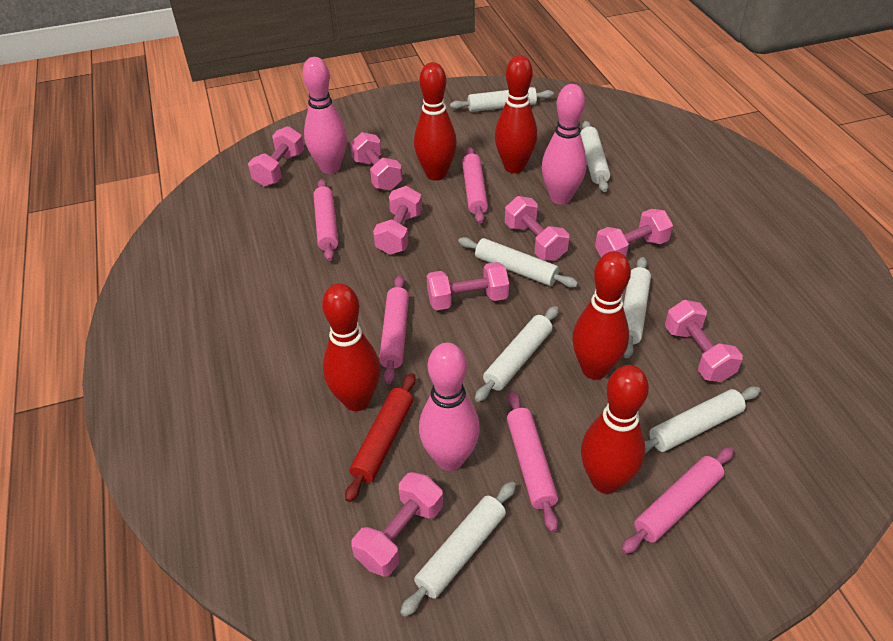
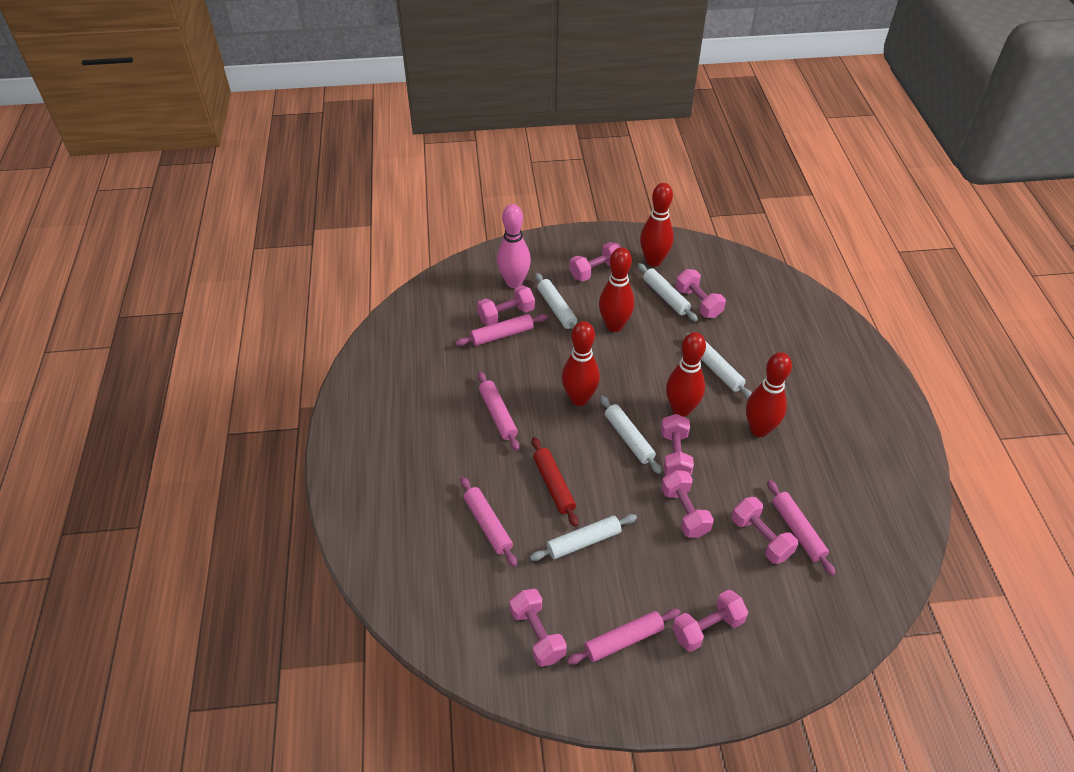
pink bowling pin: [302,57,347,174] [419,342,480,471] [542,84,587,204] = 3 -> [497,204,531,288] = 1
white rolling pin: [400,482,516,617] [450,87,554,112] [458,237,578,288] [475,306,559,402] [580,121,610,192] [623,257,651,358] [645,386,761,454] = 7 -> [530,514,637,561] [535,273,577,330] [600,396,662,474] [637,263,698,322] [685,332,752,399] = 5

